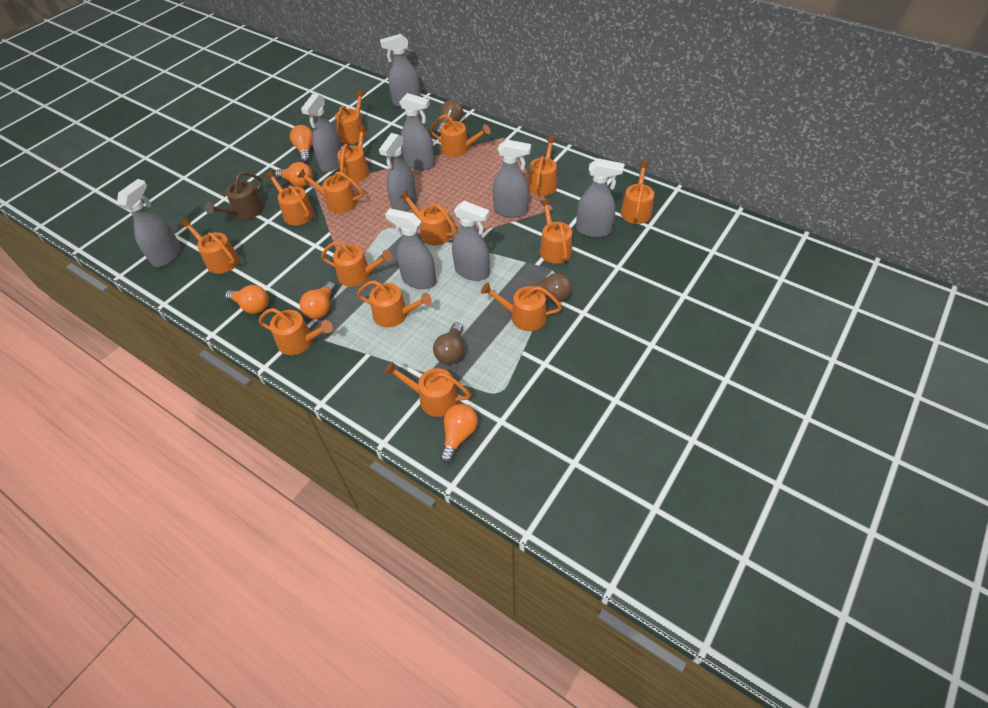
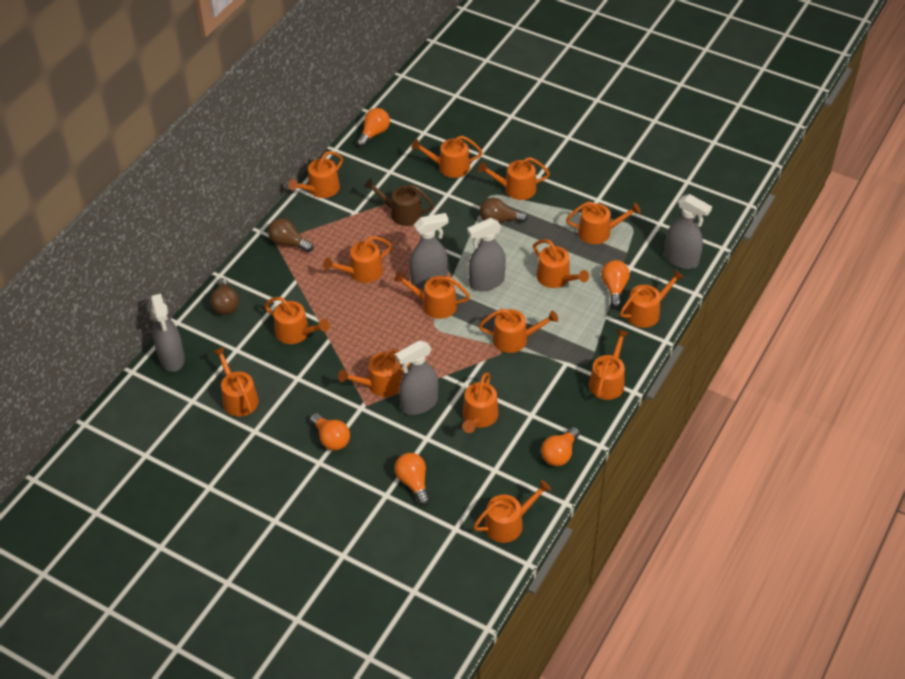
grey spray bottle: [117,179,181,267] [301,94,342,172] [379,133,417,212] [380,34,421,107] [385,208,436,289] [399,93,435,170] [452,201,490,281] [493,139,531,218] [576,158,624,238] = 9 -> [151,293,185,372] [395,340,438,415] [409,213,449,289] [467,218,506,291] [664,194,712,269] = 5

